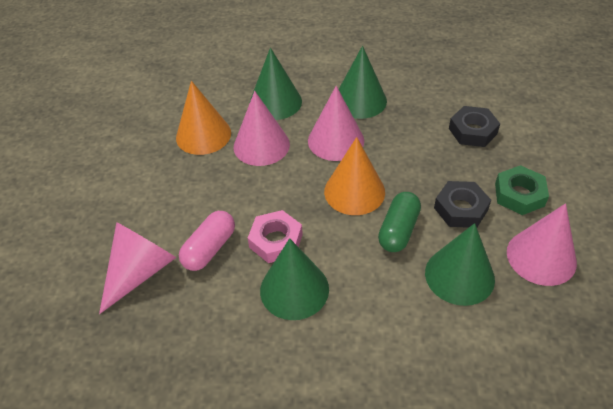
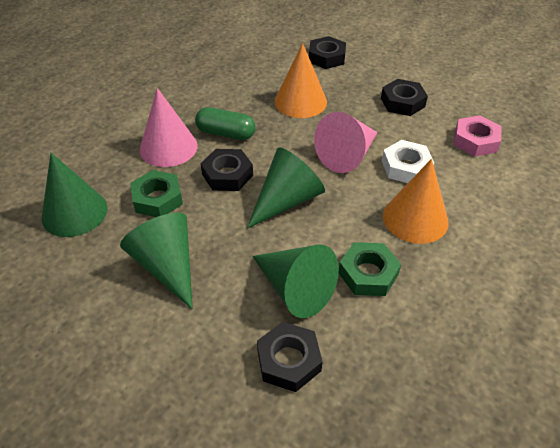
black nut: [434,181,491,228] [449,106,500,147] = 2 -> [201,149,253,191] [257,322,323,392] [309,36,346,69] [381,79,428,116] = 4
green nut: [495,165,549,215] = 1 -> [130,170,183,217] [339,242,401,296] = 2
pink capsule: [179,211,235,271] = 1 -> none = 0
pink cone: [99,222,176,314] [233,91,290,166] [308,86,364,161] [507,203,577,286] = 4 -> [140,88,198,167] [314,112,378,173] = 2
white nut: none = 0 -> [382,140,434,183] = 1

